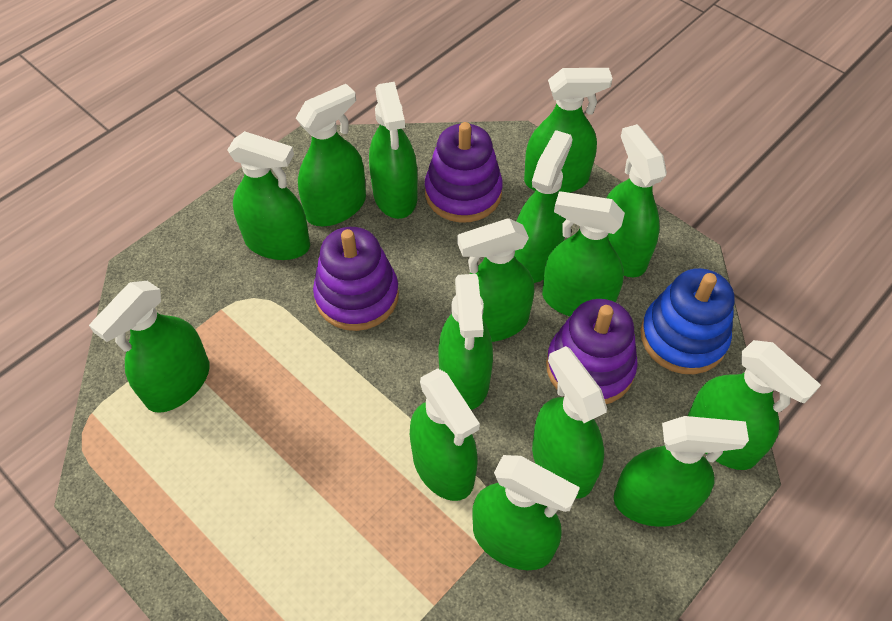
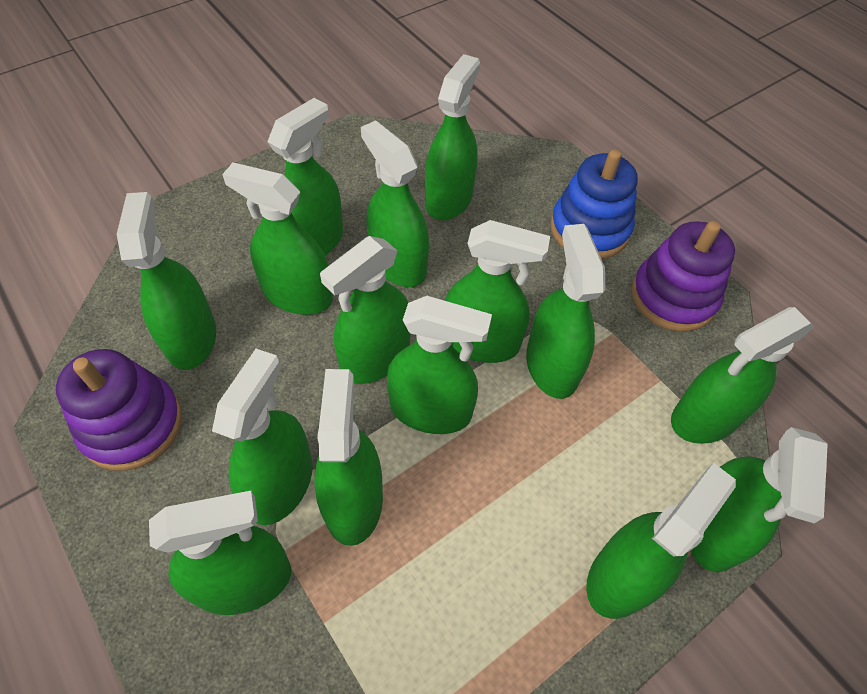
purple stacking toy: [313,227,399,331] [425,122,503,222] [546,299,638,404] = 3 -> [56,349,182,471] [632,221,735,331] = 2

